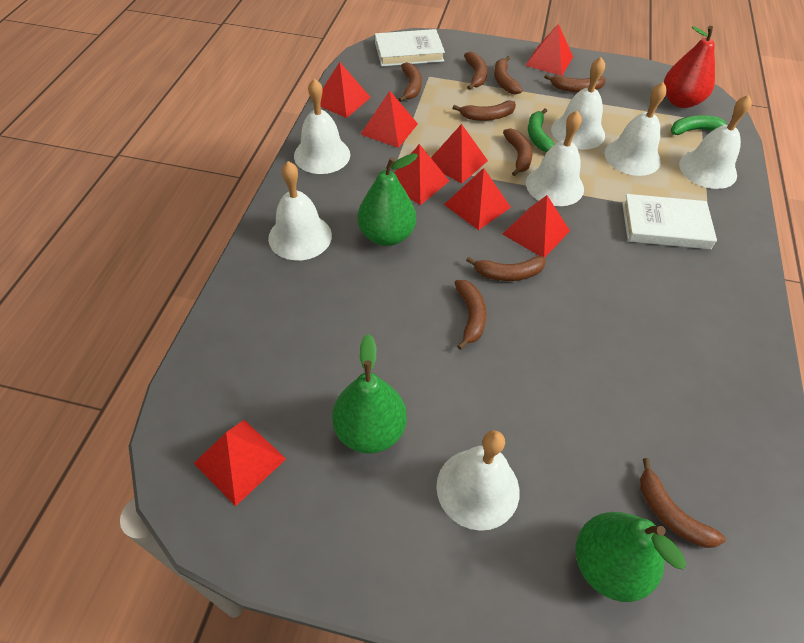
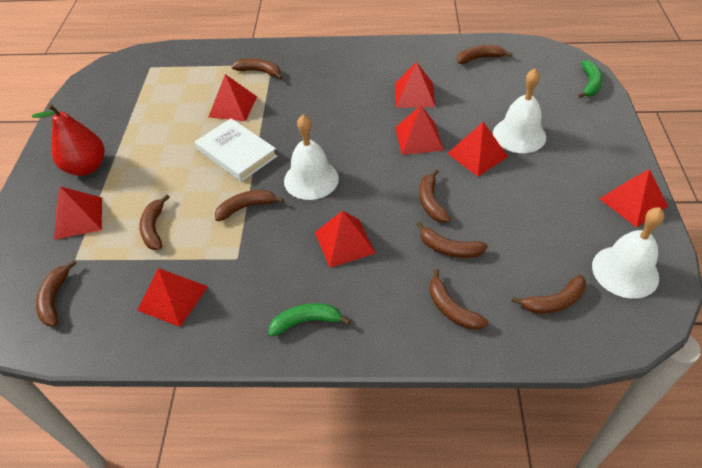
green pear: [332,334,407,454] [357,153,418,246] [575,512,686,602] = 3 -> none = 0
white bell: [268,161,332,260] [294,78,350,174] [436,430,520,531] [526,111,584,206] [551,57,605,150] [604,82,667,176] [679,95,752,189] = 7 -> [284,115,339,200] [493,69,546,153] [592,207,664,299] = 3
white book: [375,29,445,66] [622,194,717,249] = 2 -> [195,118,277,182] = 1

